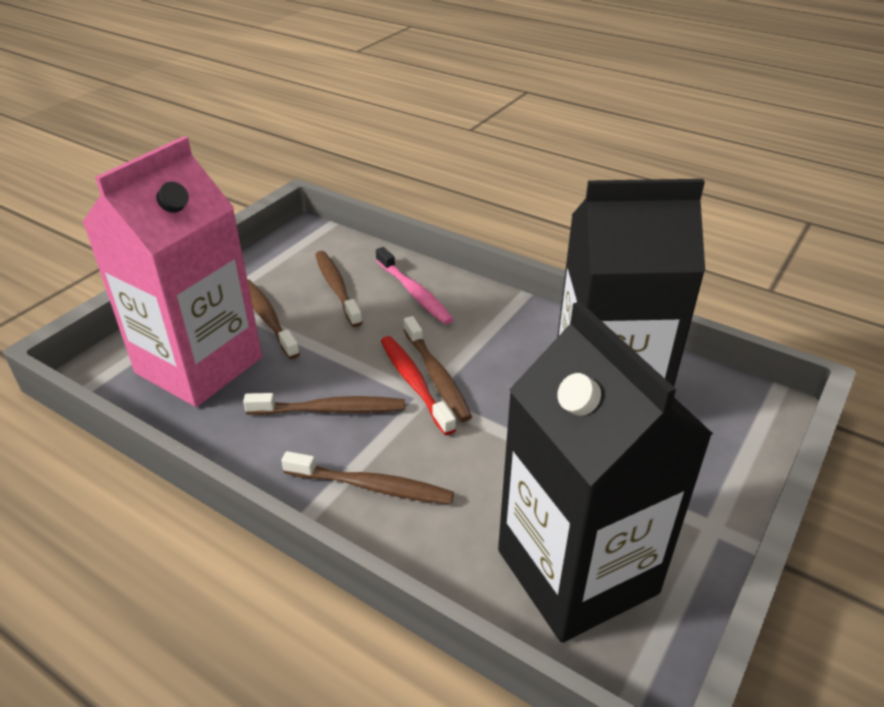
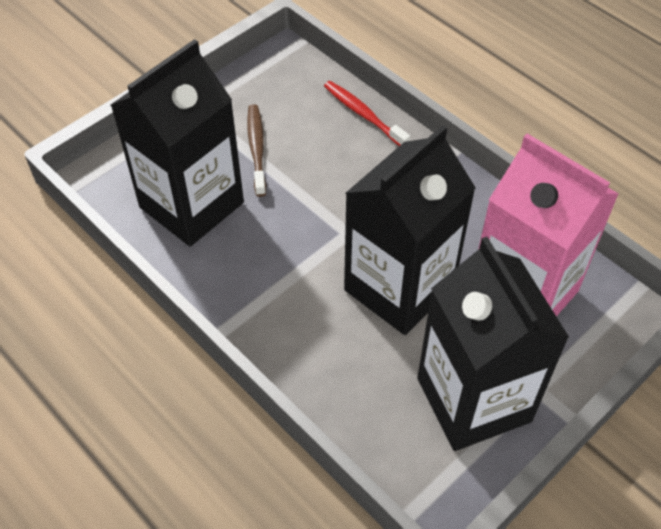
black carton: [498,301,713,643] [557,179,705,387] = 2 -> [111,39,244,246] [344,125,476,335] [417,237,569,451] = 3
brown toothbrush: [243,393,405,415] [247,280,300,359] [281,451,454,504] [315,251,363,327] [404,316,472,422] = 5 -> [247,104,266,197] = 1
pink toothbrush: [376,247,454,325] = 1 -> none = 0

